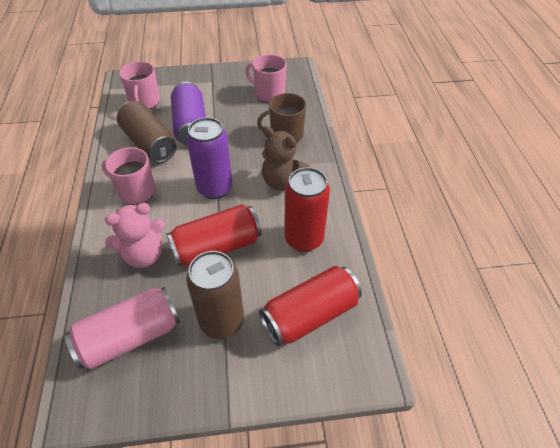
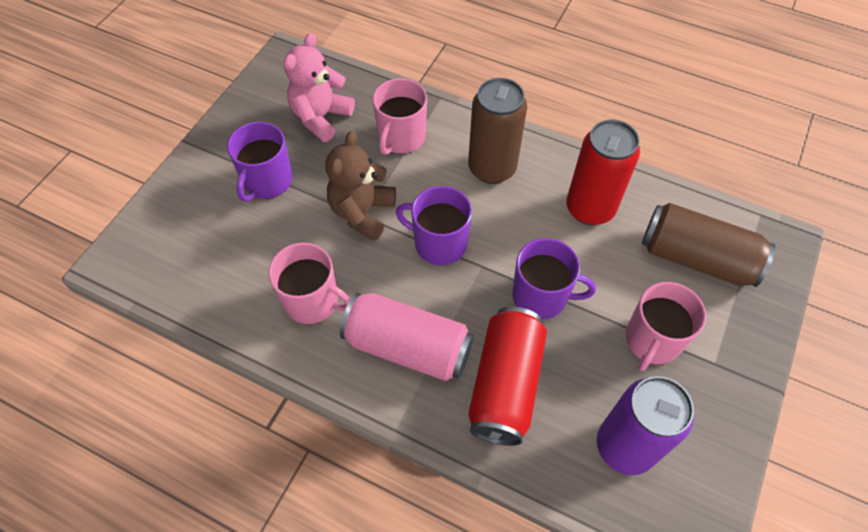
brown mug: [257,93,306,143] = 1 -> none = 0
purple can: [171,82,206,146] [186,117,232,199] = 2 -> [597,376,694,475] = 1
purple mug: none = 0 -> [227,122,293,202] [396,186,472,265] [512,238,596,319] = 3
red can: [166,204,262,267] [259,266,362,346] [284,167,330,252] = 3 -> [468,307,547,446] [566,119,640,225] = 2

